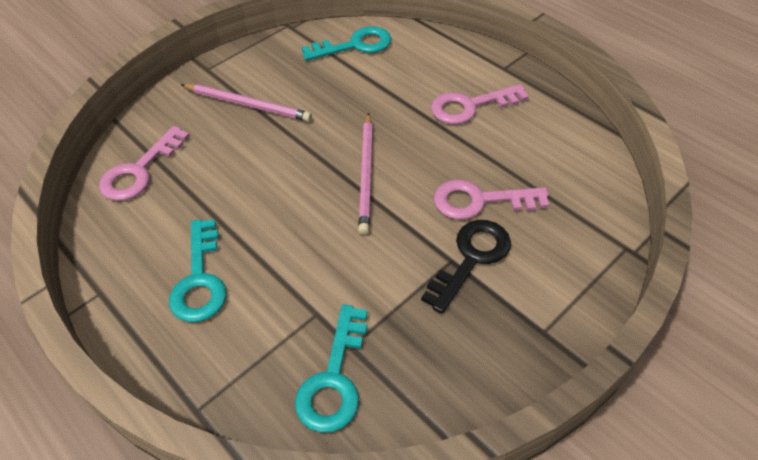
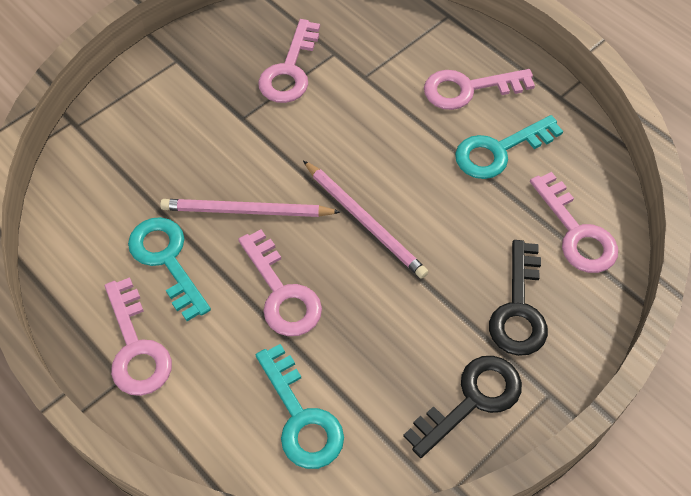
black key: [421,220,511,314] = 1 -> [403,356,522,458] [489,240,548,356] = 2
pink key: [99,126,190,201] [431,84,529,124] [434,179,549,220] = 3 -> [105,277,172,396] [238,229,322,336] [258,19,320,103] [424,69,535,110] [530,172,618,273] = 5

